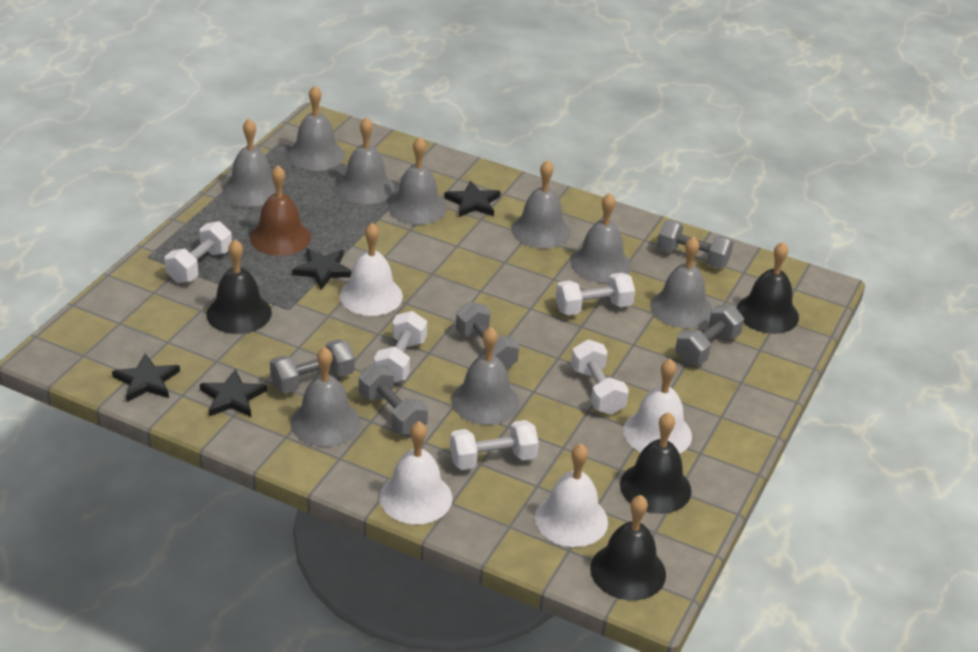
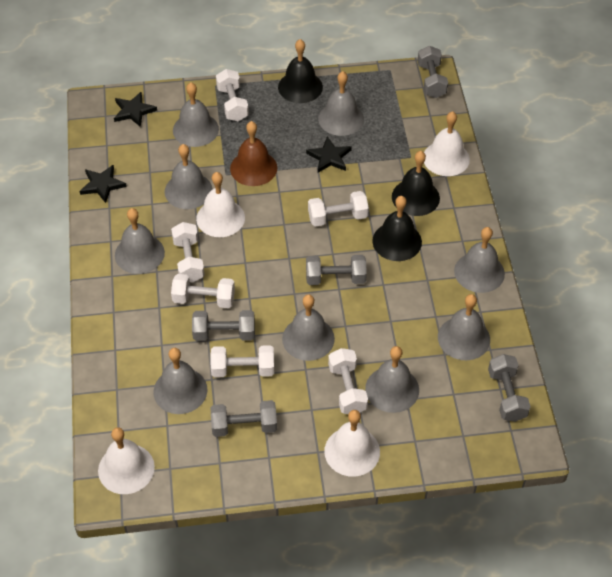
black bell: [206,239,272,334] [590,495,666,600] [620,412,691,514] [736,242,799,334] = 4 -> [278,39,323,103] [372,196,422,261] [392,151,440,216] = 3
black star: [112,354,180,402] [200,369,267,417] [292,249,352,290] [444,180,501,217] = 4 -> [79,165,127,203] [114,92,157,127] [306,137,352,173] = 3
white dumbbell: [165,221,232,283] [374,311,427,382] [450,420,539,470] [556,273,635,315] [571,339,629,415] = 5 -> [171,222,205,283] [171,274,235,308] [210,345,274,378] [216,69,249,121] [308,191,369,227] [328,348,368,414] = 6

